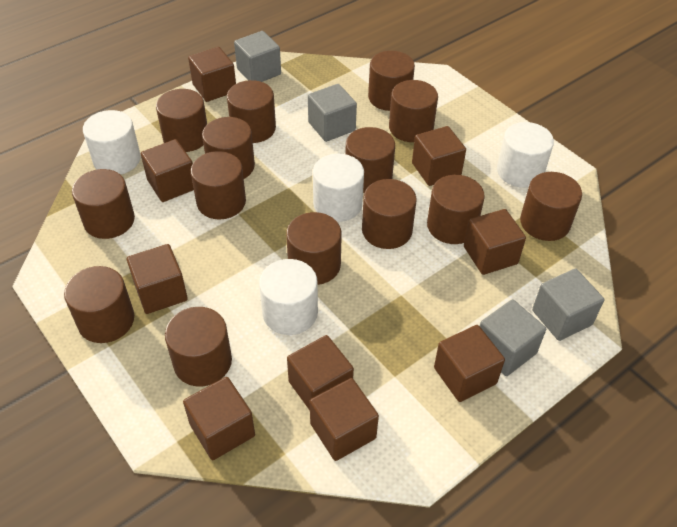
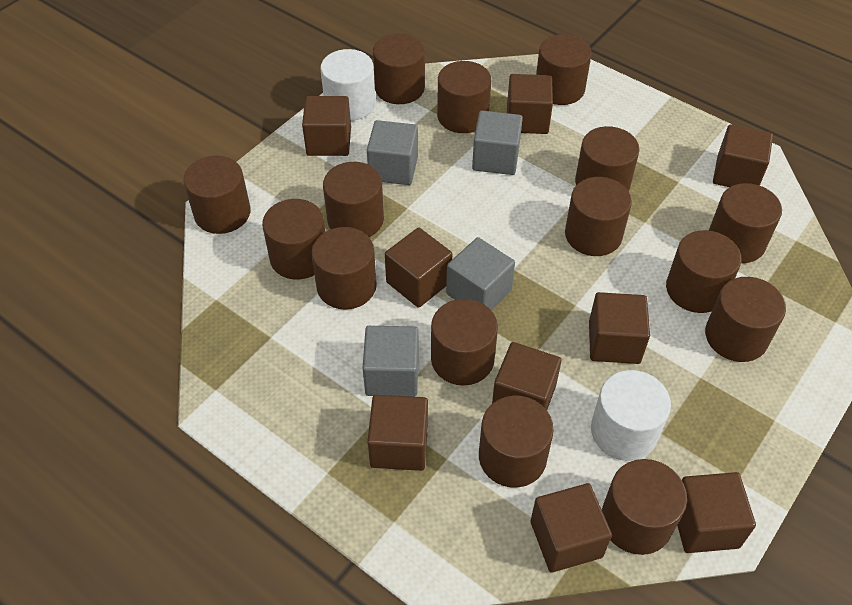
brown cylinder: [64,266,134,343] [72,169,135,239] [156,89,207,152] [165,307,232,387] [191,151,246,220] [202,117,255,179] [227,80,276,143] [286,212,342,285] [345,127,395,193] [362,179,417,249] [368,51,415,111] [389,80,438,142] [427,175,485,244] [520,172,582,241] = 14 -> [183,155,250,234] [262,199,325,279] [311,227,377,310] [323,162,384,237] [373,34,425,104] [431,299,498,386] [437,61,491,133] [479,395,554,488] [536,34,592,105] [565,177,632,256] [575,126,639,191] [602,459,687,555] [666,230,741,313] [705,277,786,362] [709,183,782,263] = 15
white cylinder: [83,110,141,175] [259,259,318,335] [313,154,364,222] [497,122,554,188] = 4 -> [320,49,376,121] [591,370,671,461] = 2

